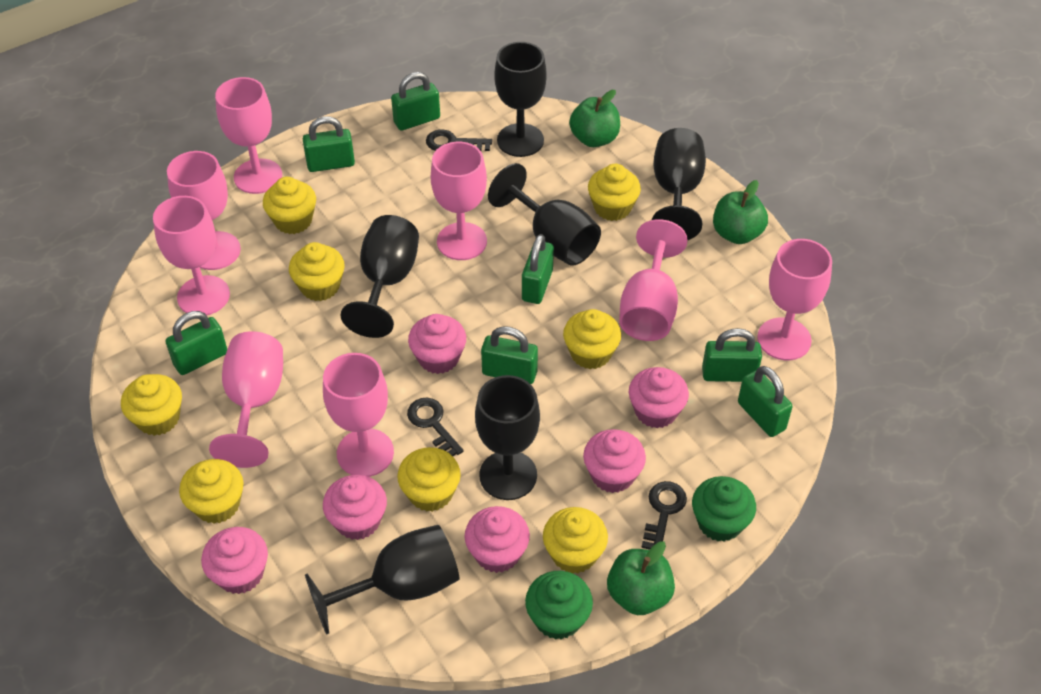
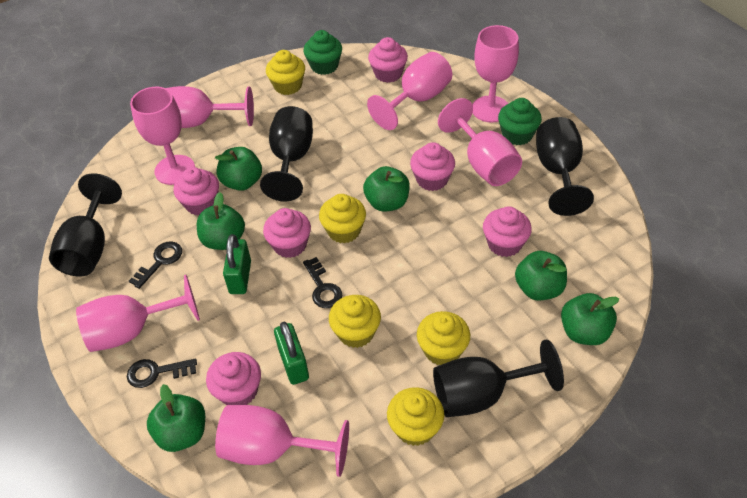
black goblet: [305,525,459,635] [340,215,419,338] [475,375,540,500] [488,163,601,266] [494,42,547,157] [652,128,706,240] = 6 -> [49,173,122,276] [260,106,313,201] [433,339,564,417] [536,117,594,216] = 4
green apple: [569,90,620,147] [607,541,675,615] [713,180,768,244] = 3 -> [147,384,205,452] [197,192,245,250] [215,147,262,191] [363,166,410,212] [515,251,567,301] [561,293,619,345] = 6
green padlock: [165,311,227,375] [303,116,355,172] [391,72,440,131] [481,326,538,384] [522,234,554,304] [702,328,762,382] [738,366,793,437] = 7 -> [223,234,251,294] [274,322,309,385] = 2
pink goblet: [153,196,230,316] [167,151,241,270] [209,331,283,468] [215,77,282,194] [323,353,394,477] [431,142,487,260] [619,219,688,341] [757,239,832,360] = 8 -> [76,275,200,352] [130,87,195,185] [166,86,254,128] [215,405,349,477] [367,52,452,130] [438,98,522,186] [472,25,519,123] = 7
yellow cupcake: [121,374,182,436] [179,459,244,524] [263,177,316,234] [289,242,345,301] [397,447,461,512] [543,507,608,573] [563,309,621,369] [588,164,641,221] = 8 -> [266,50,305,95] [319,194,366,243] [329,295,381,348] [387,387,444,446] [417,311,470,365] = 5

